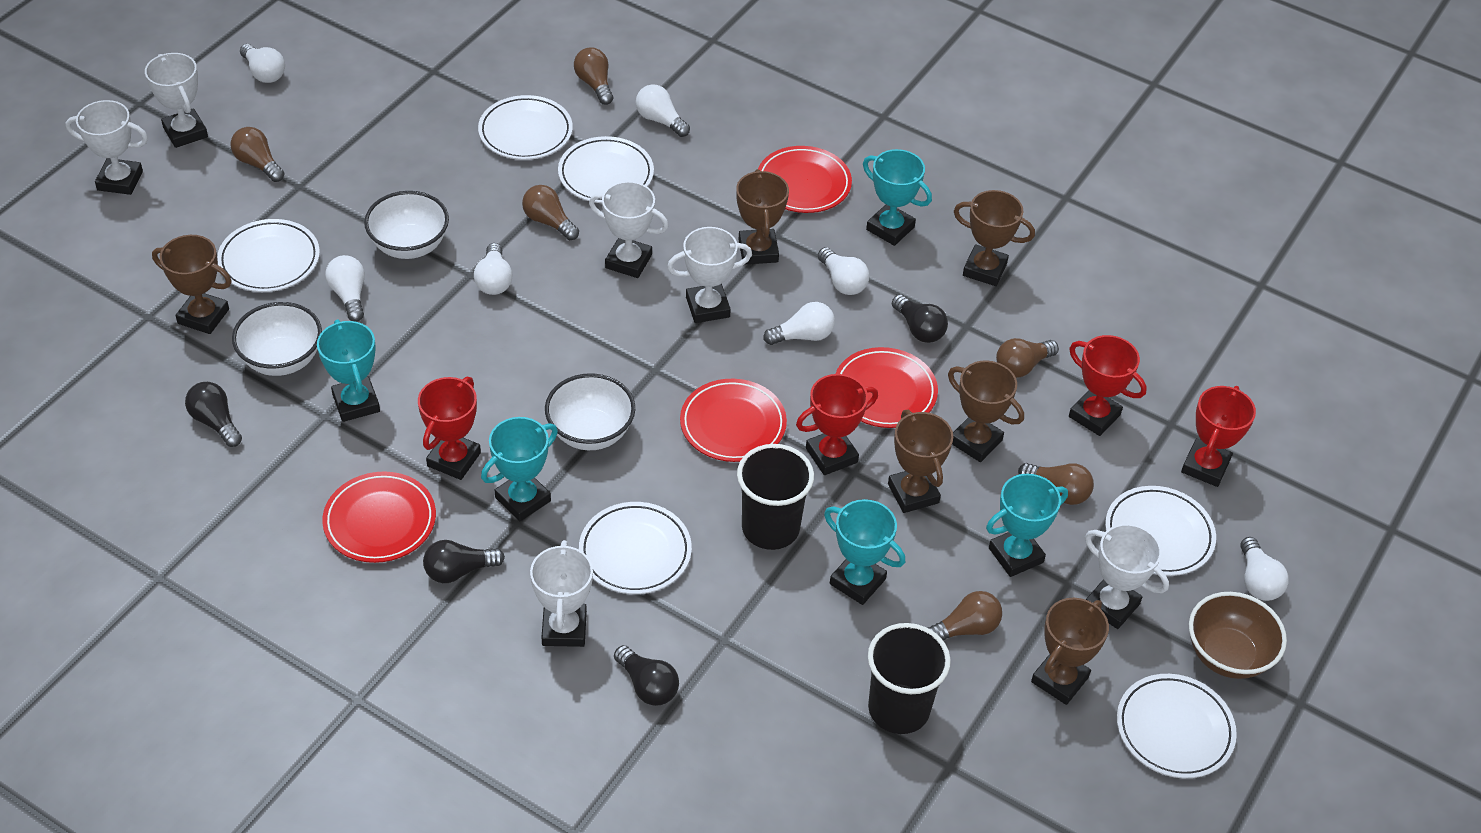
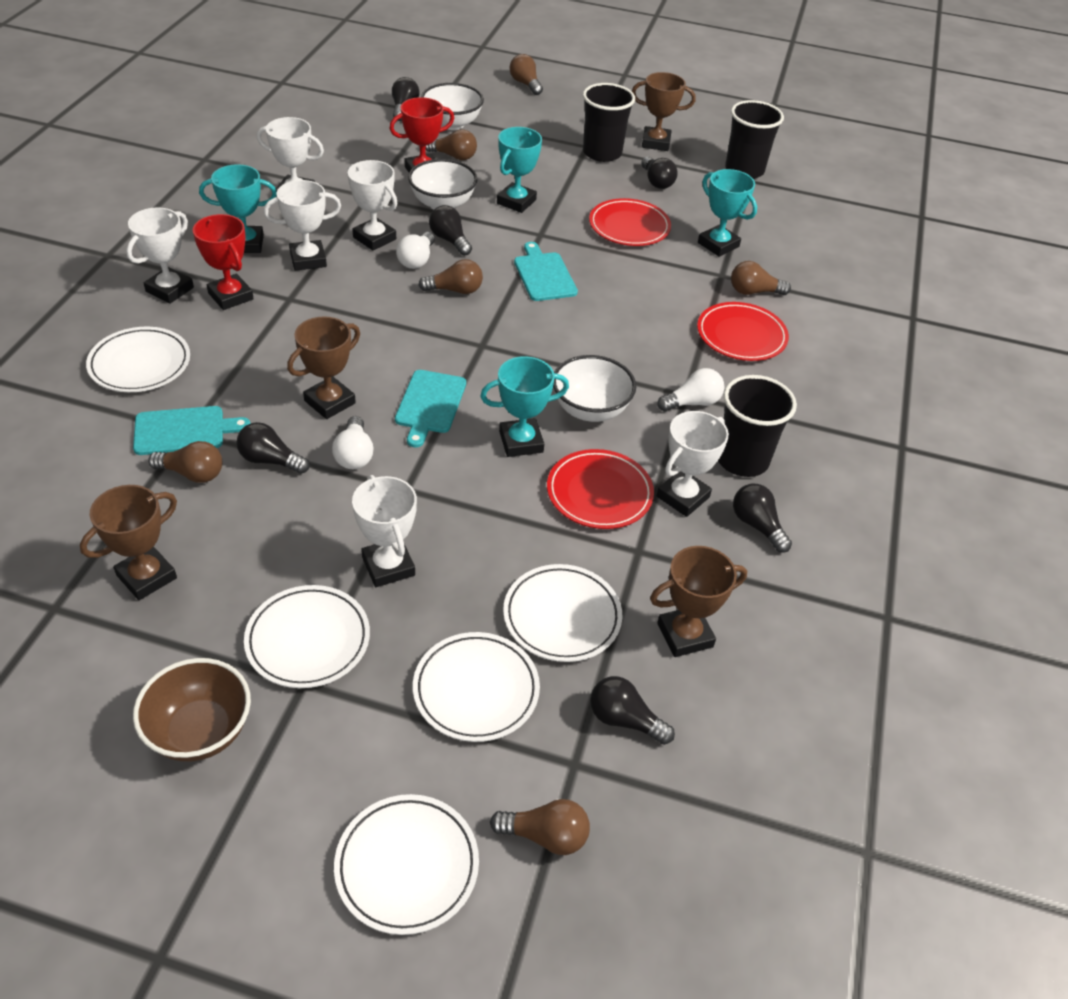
black cup: [737,444,814,550] [868,623,951,734] = 2 -> [583,83,635,162] [718,375,797,477] [725,100,784,179] = 3
black light bulb: [185,382,242,447] [423,540,505,583] [614,645,679,706] [892,294,948,343] = 4 -> [237,422,309,474] [392,77,420,121] [429,205,472,256] [590,676,675,745] [641,156,678,189] [733,484,792,553] = 6
brown trophy: [152,235,232,334] [736,169,789,265] [888,410,953,513] [948,360,1024,462] [954,190,1035,286] [1031,598,1109,705] = 6 -> [80,485,177,600] [287,316,360,419] [632,72,695,151] [650,546,747,657] = 4
red plate: [322,471,436,563] [680,379,787,462] [758,146,852,213] [835,347,938,428] = 4 -> [547,449,654,529] [589,198,671,246] [697,302,789,361] = 3
red trophy: [418,377,481,480] [796,374,878,475] [1069,335,1147,436] [1181,386,1256,487] = 4 -> [193,214,254,310] [389,97,454,172] = 2
turquoise cutting board: none = 0 -> [133,406,250,455] [395,370,466,447] [514,242,578,301] = 3
turquoise trophy: [317,319,380,422] [481,417,558,521] [824,499,905,605] [863,149,932,246] [986,474,1068,577] = 5 -> [199,164,277,253] [480,356,569,457] [497,127,542,213] [698,169,757,257] = 4
white light bulb: [240,44,285,83] [325,255,365,322] [474,243,513,295] [636,84,690,137] [763,302,835,345] [818,247,869,295] [1240,537,1289,601] = 7 -> [332,416,373,469] [396,232,435,269] [657,368,724,412] = 3
white plate: [217,219,320,292] [478,95,573,160] [558,136,654,203] [579,502,692,594] [1105,486,1216,576] [1117,674,1237,778] = 6 -> [86,327,190,392] [244,585,370,688] [334,794,479,935] [413,632,540,742] [503,564,622,662] = 5

